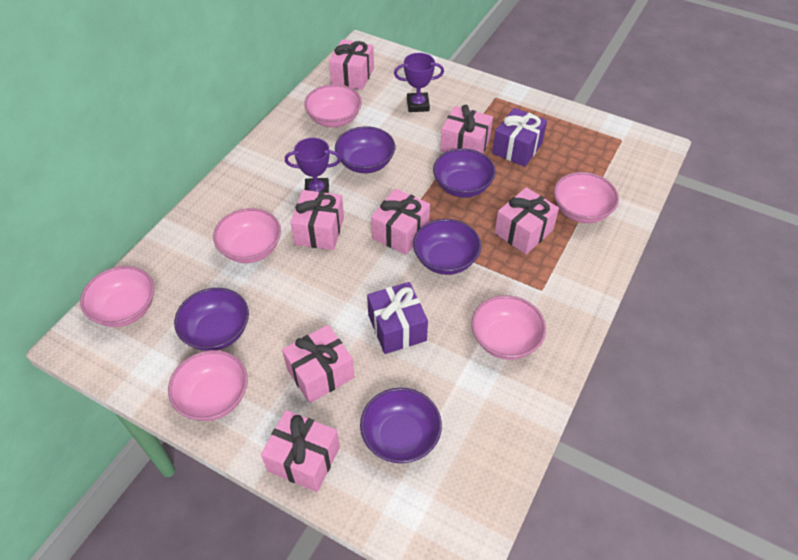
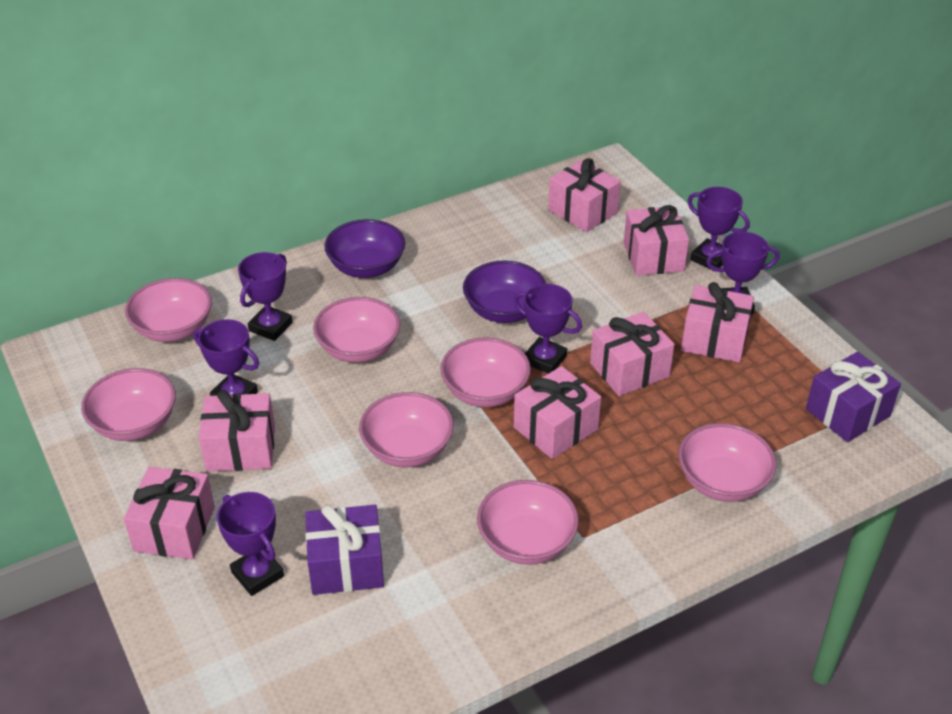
pink bowl: [80,266,154,327] [168,350,248,421] [213,208,281,263] [304,84,362,127] [471,295,546,360] [554,172,619,223] = 6 -> [81,368,176,441] [125,278,212,342] [313,297,400,363] [359,392,454,467] [441,337,531,407] [477,480,579,565] [679,423,777,502] = 7
purple bowl: [174,288,249,351] [335,126,396,173] [360,388,442,463] [413,219,481,275] [433,148,496,198] = 5 -> [324,219,405,278] [463,260,546,323] = 2
purple trophy: [285,138,341,193] [394,53,444,112] = 2 -> [194,319,259,396] [217,492,284,596] [238,252,292,341] [514,284,582,374] [688,187,750,272] [706,232,780,315] = 6

